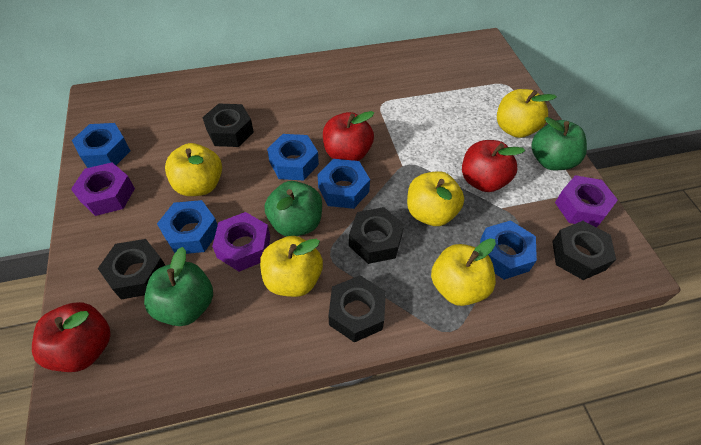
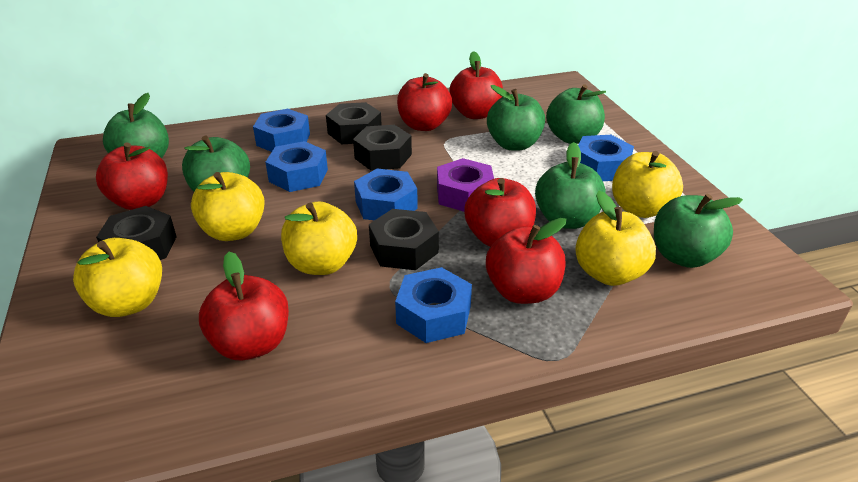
black nut: [98,239,166,300] [203,104,254,147] [328,275,386,342] [349,207,404,264] [552,221,616,280] = 5 -> [96,206,177,260] [326,102,382,144] [353,125,412,171] [369,209,439,270] = 4
green apple: [144,247,213,326] [265,181,322,236] [531,117,587,170] = 3 -> [103,93,169,158] [182,135,250,192] [487,85,545,151] [535,142,606,229] [546,84,606,144] [654,194,743,268] = 6
purple nut: [71,162,135,216] [212,212,270,272] [555,175,618,228] = 3 -> [437,158,494,212] = 1
red apple: [32,302,111,372] [323,111,374,161] [462,140,525,192] = 3 -> [96,142,168,210] [199,252,289,361] [397,73,452,131] [449,51,503,119] [464,178,536,247] [486,218,566,304] = 6

